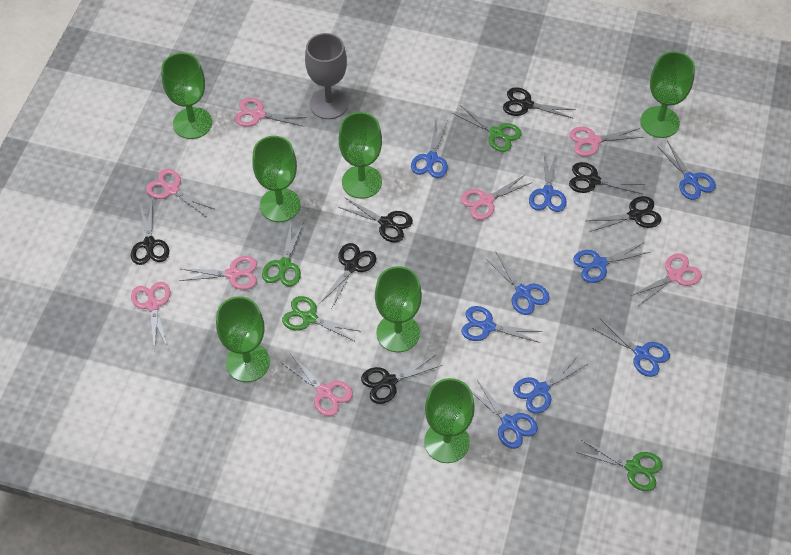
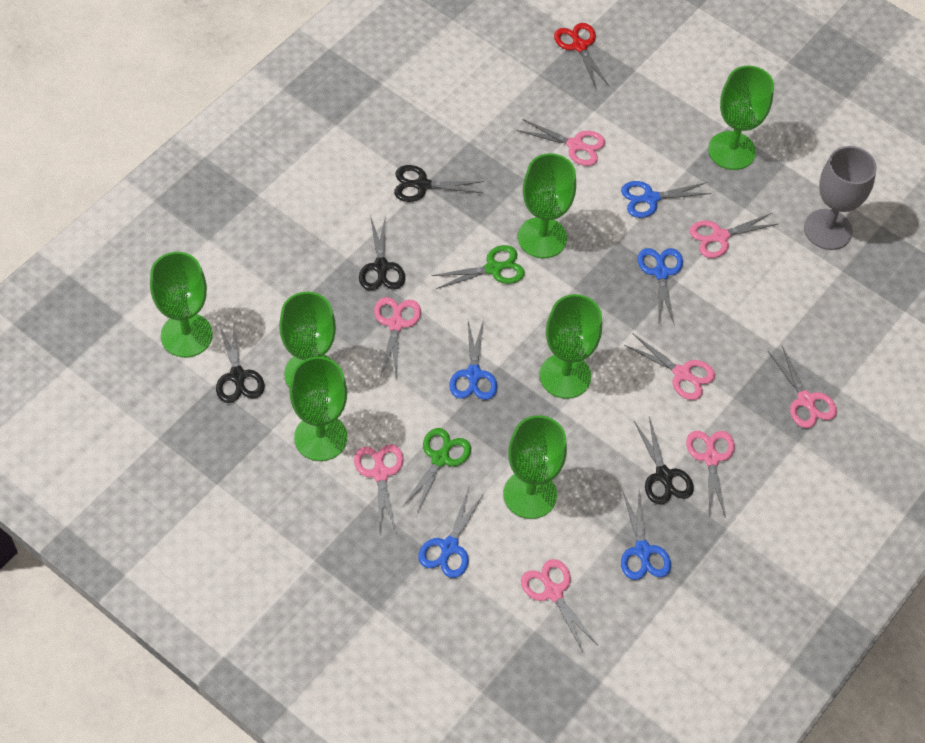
black scissors: [131,203,169,265] [320,243,376,308] [338,197,413,243] [361,355,442,404] [503,87,576,119] [569,162,645,194] [586,196,661,232] = 7 -> [216,323,265,403] [359,214,405,291] [394,165,484,202] [634,416,694,505] = 4
blue scissors: [411,121,448,178] [461,306,543,343] [472,380,538,449] [485,251,550,315] [513,356,587,414] [529,152,567,212] [573,242,650,283] [592,319,670,377] [657,141,716,200] = 9 -> [418,488,484,578] [449,319,497,400] [621,181,712,218] [621,490,671,580] [638,248,683,324] = 5
green scissors: [262,222,304,287] [282,296,362,342] [453,105,522,152] [576,440,663,491] = 4 -> [402,428,471,514] [431,245,525,289] = 2
red scissors: none = 0 -> [554,23,609,88] = 1

